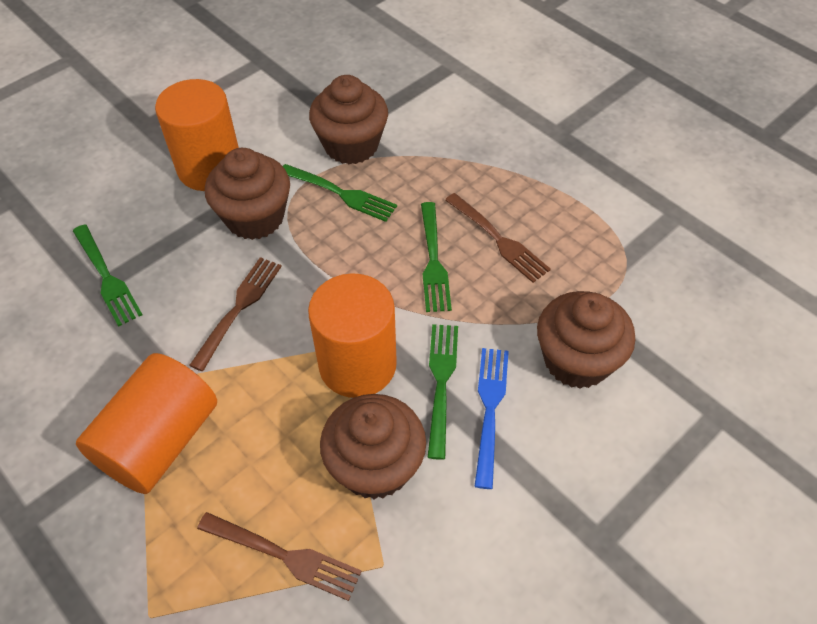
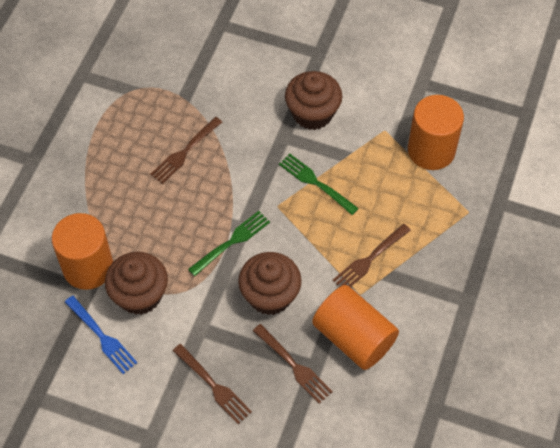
brown cupcake: [205,148,290,240] [309,75,388,164] [320,394,426,500] [537,291,635,389] = 4 -> [105,252,168,315] [238,252,302,315] [285,71,342,130] = 3
brown fork: [189,257,282,371] [197,512,362,601] [445,193,551,283] = 3 -> [150,117,222,184] [173,344,252,424] [253,324,333,404] [332,224,411,287] = 4
green fork: [73,224,143,327] [283,164,397,222] [421,202,452,312] [427,324,458,460] = 4 -> [188,211,270,276] [279,154,359,215] = 2

